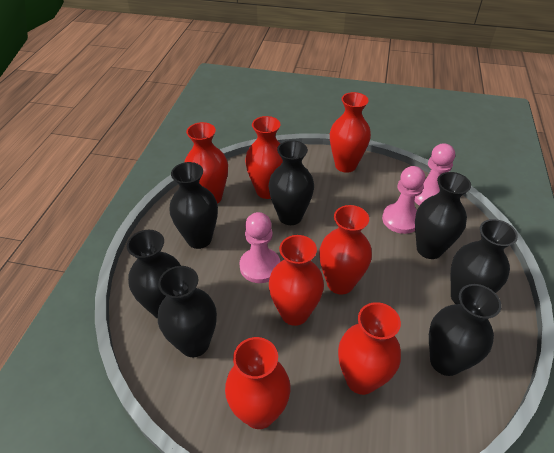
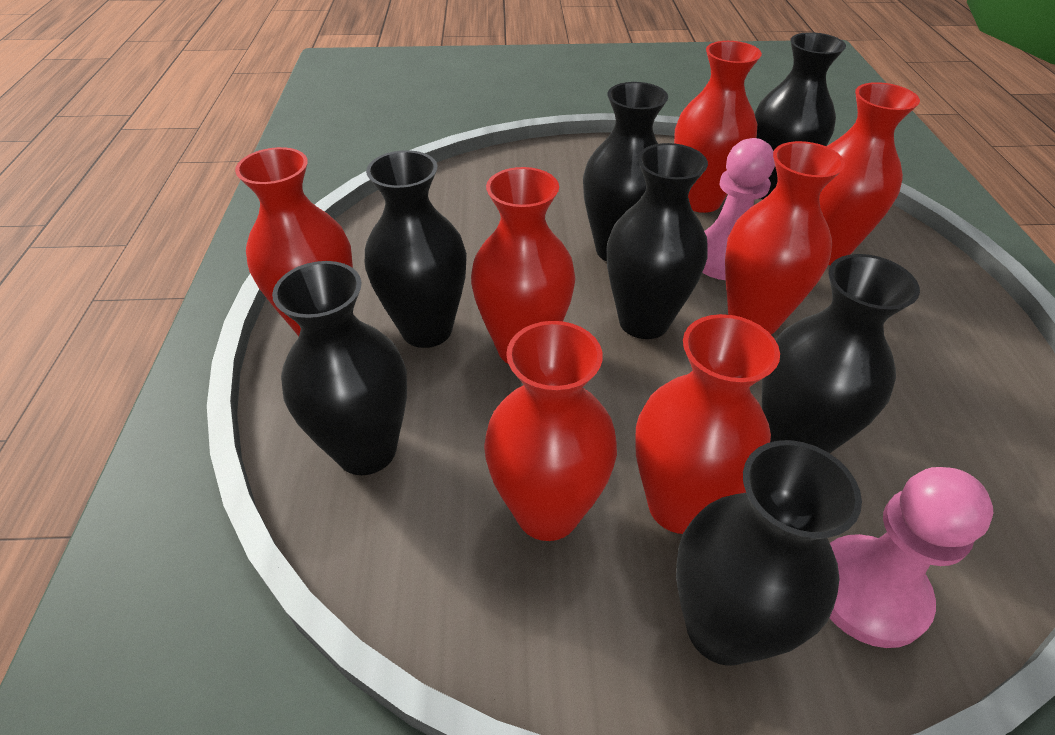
pink pawn: [239,212,280,283] [382,166,425,234] [415,143,455,206] = 3 -> [702,138,775,280] [829,467,993,648] = 2

